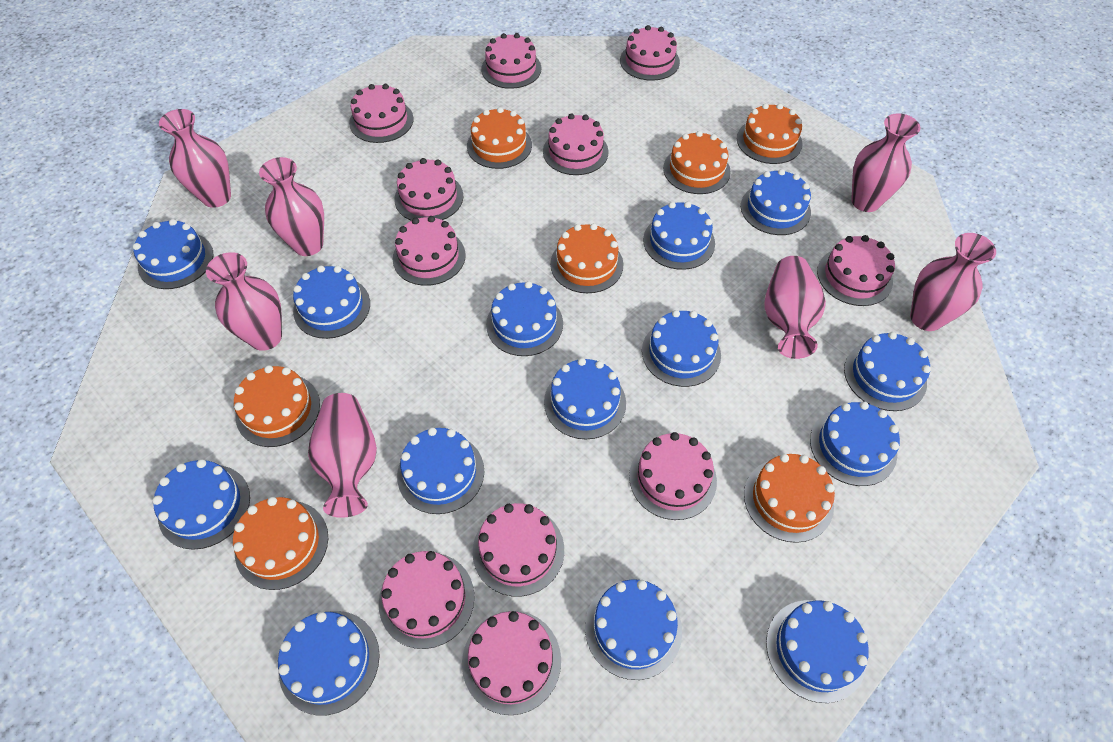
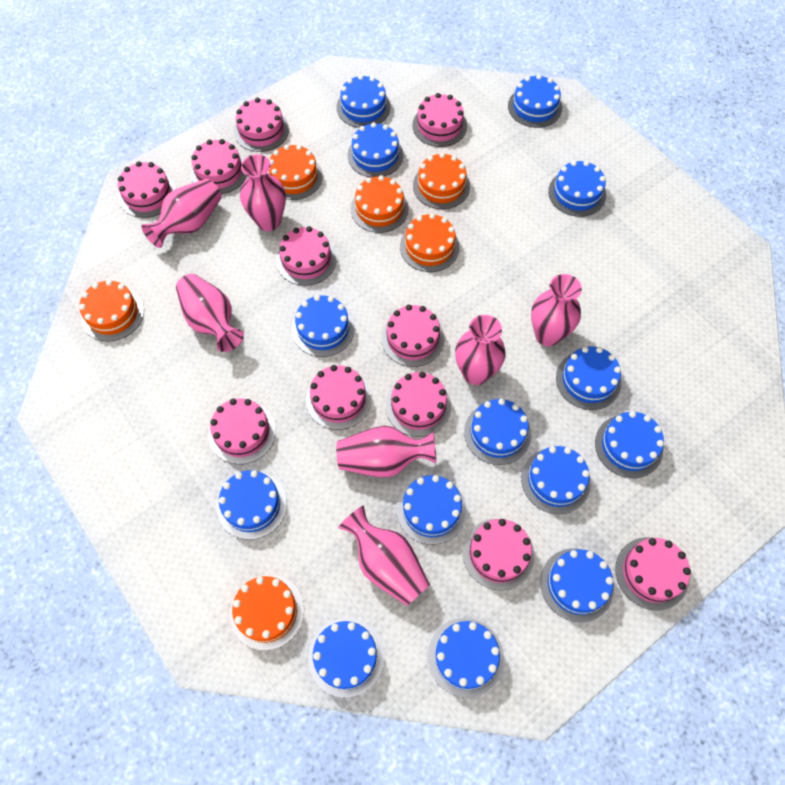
orange cake: [233,497,328,590] [234,365,320,447] [467,107,532,169] [550,223,623,293] [663,131,731,194] [737,103,803,164] [744,454,835,543] = 7 -> [79,280,144,341] [230,574,304,651] [268,144,323,200] [351,175,409,233] [400,213,460,272] [413,153,470,209] = 6

